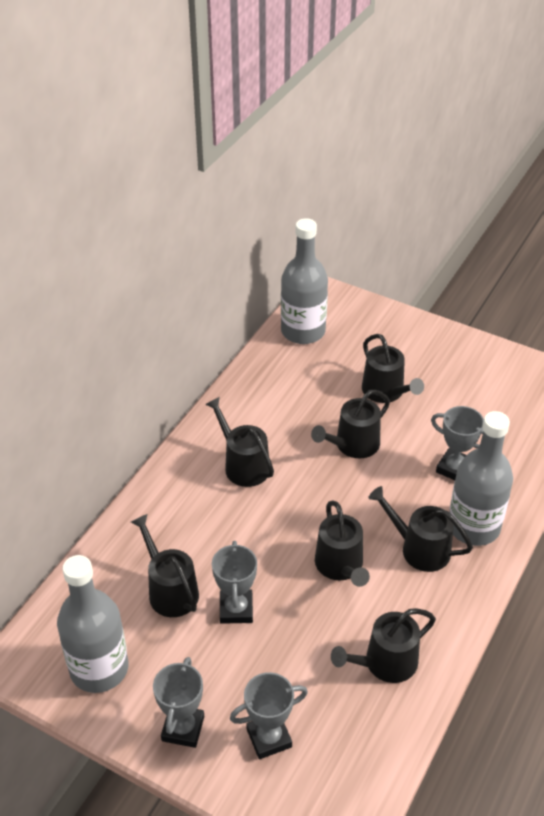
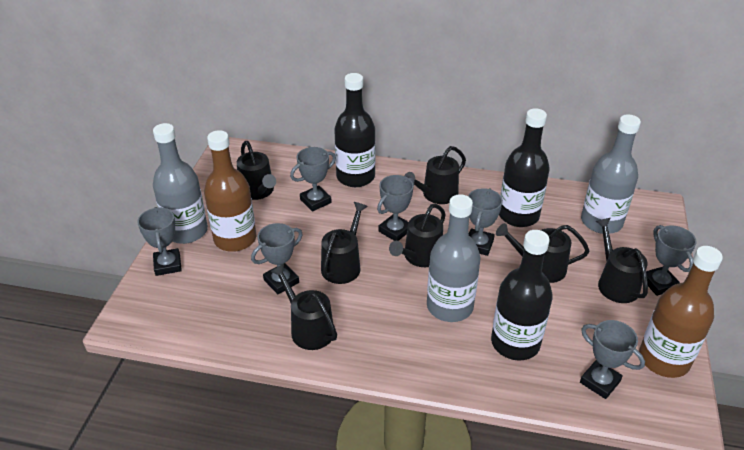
black bottle: none = 0 -> [334,73,376,187] [491,230,553,360] [499,108,550,227] = 3
brown bottle: none = 0 -> [204,130,256,252] [639,246,723,378] = 2
grey trophy: [153,657,204,748] [212,541,257,624] [230,672,308,759] [431,406,484,480] = 4 -> [137,207,182,276] [251,223,303,294] [290,147,336,211] [377,175,414,241] [468,188,503,256] [580,320,645,399] [646,225,697,296] = 7

